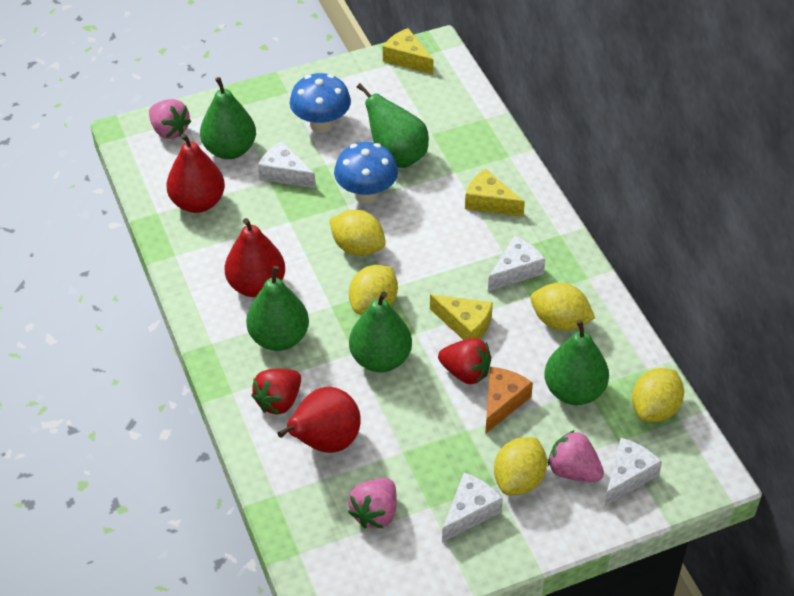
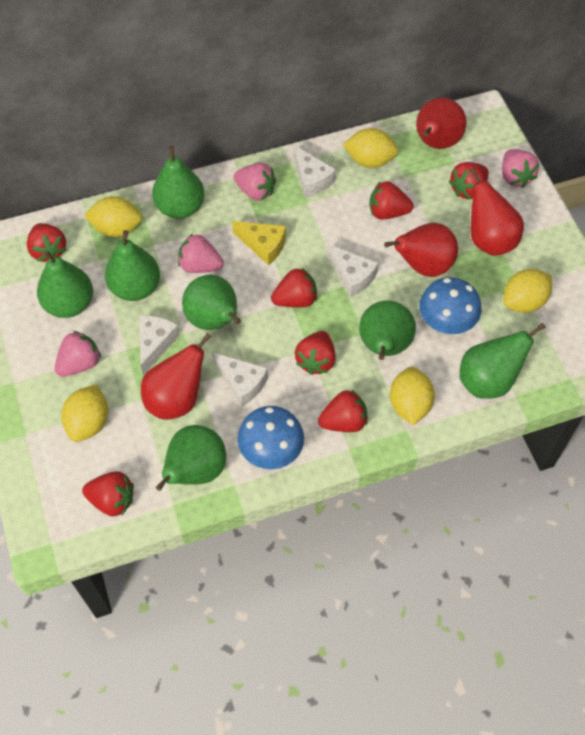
green pear: [200,77,256,159] [246,266,309,351] [349,291,412,372] [357,83,429,168] [544,319,609,405] = 5 -> [37,250,93,318] [105,230,160,301] [152,146,205,219] [156,425,226,491] [182,275,241,330] [359,301,416,360] [459,323,545,399] = 7
orange cheese: [485,367,533,434] = 1 -> none = 0
pink strawberry: [149,99,191,139] [348,478,397,528] [548,430,604,482] = 3 -> [54,331,101,377] [178,234,224,273] [233,163,276,201] [502,149,539,188] = 4
red pear: [167,133,225,213] [225,218,285,297] [277,387,361,453] = 3 -> [141,333,212,420] [384,223,458,277] [416,97,466,149] [469,167,524,256] = 4
red strawberry: [252,369,301,415] [438,338,491,384] = 2 -> [27,223,66,262] [82,471,134,516] [271,267,317,307] [295,331,336,375] [318,390,367,432] [369,181,413,219] [449,162,489,199] = 7
yellow cheese: [383,28,434,74] [430,294,493,340] [465,169,525,217] = 3 -> [232,221,286,265] = 1

